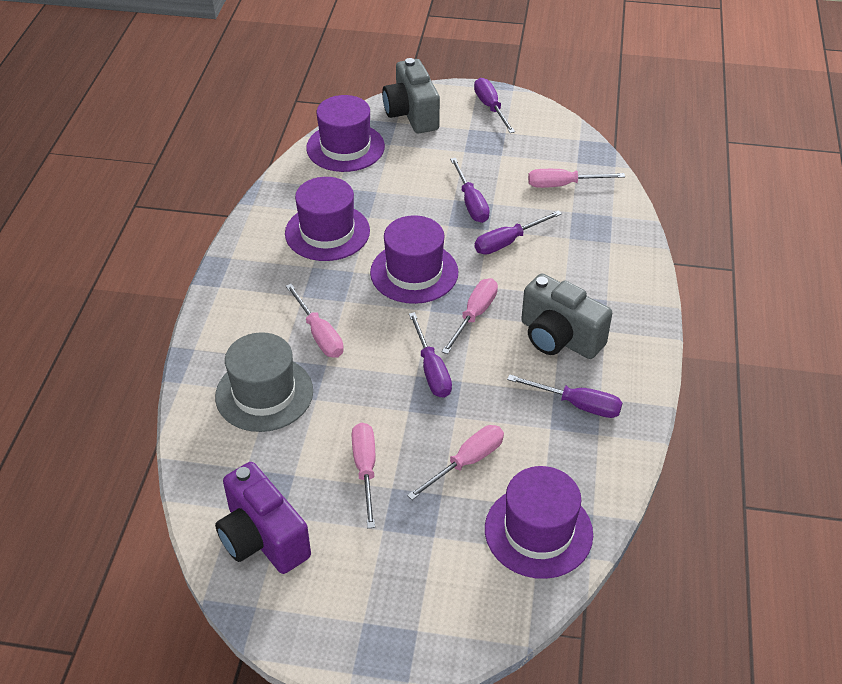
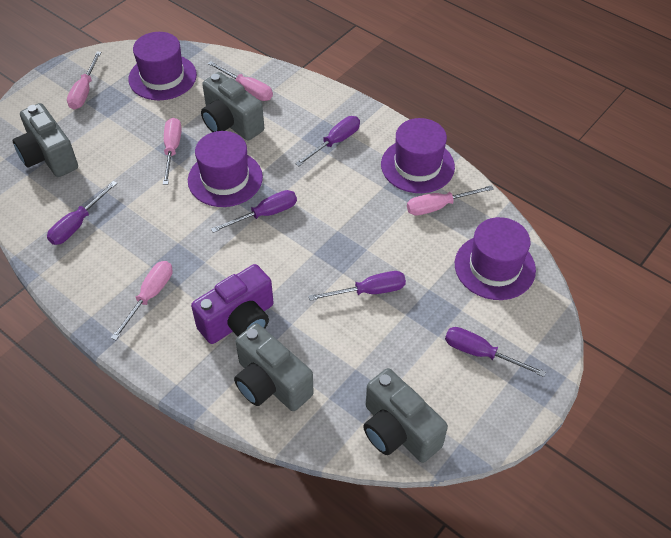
grey camera: [382,58,440,133] [521,273,612,359] = 2 -> [13,103,78,177] [201,72,264,140] [234,323,314,411] [363,368,448,463] = 4
grey hat: [215,332,313,432] = 1 -> none = 0

